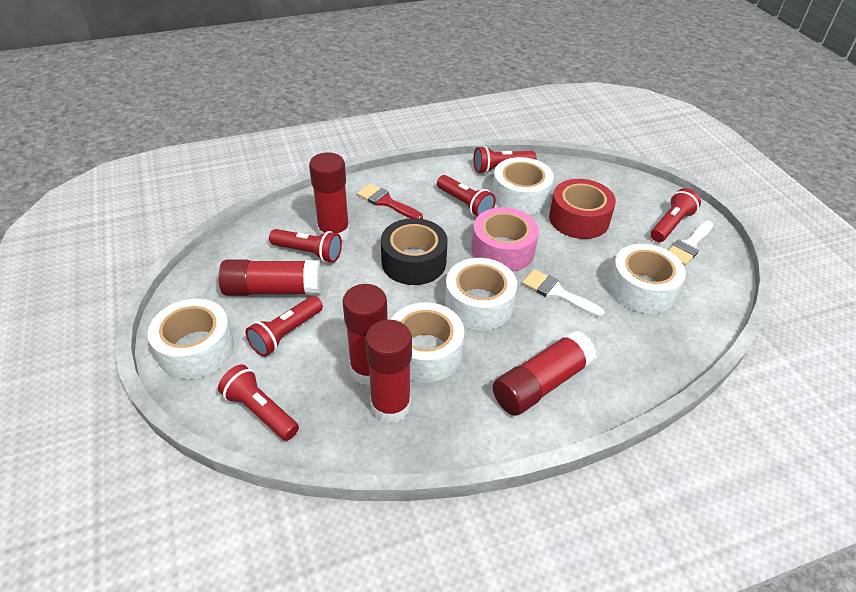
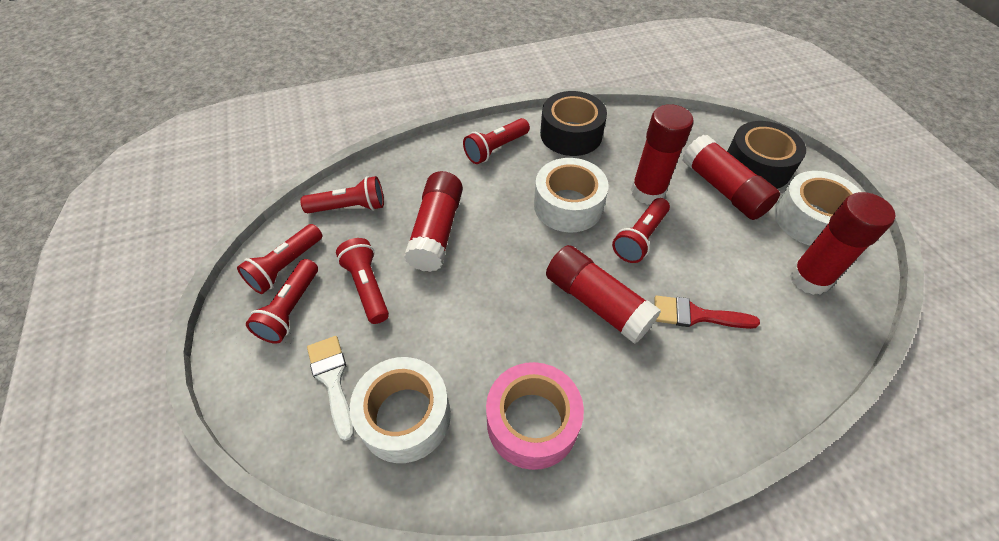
black tape: [381,218,448,285] = 1 -> [540,91,607,156] [727,121,806,189] = 2
red tape: [549,179,616,239] = 1 -> none = 0
white brush: [522,269,605,318] [668,221,714,266] = 2 -> [307,336,354,441] = 1
white tape: [148,299,234,379] [391,302,464,382] [445,258,517,330] [492,157,554,215] [608,244,686,314] = 5 -> [350,357,451,463] [534,158,609,233] [774,171,861,246] = 3

